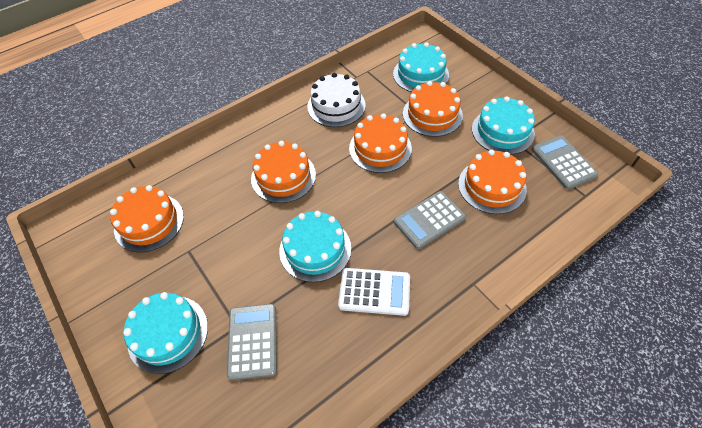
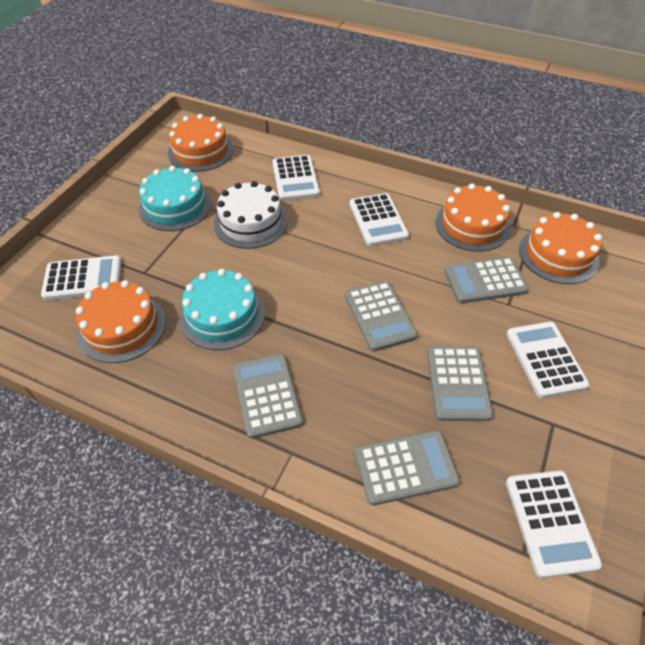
grey calculator: [227,304,277,380] [394,191,466,249] [531,135,598,189] = 3 -> [233,354,303,439] [345,281,418,351] [355,430,460,505] [427,346,493,421] [444,257,529,303] = 5
orange cake: [110,185,184,252] [251,141,316,203] [349,113,412,173] [403,81,463,137] [458,149,527,214] = 5 -> [76,280,166,363] [168,114,234,172] [435,183,511,252] [519,212,602,284] = 4
turquoise cake: [123,292,208,374] [279,211,351,282] [393,43,449,92] [472,97,535,155] = 4 -> [139,166,212,231] [180,269,265,350] = 2
white calculator: [338,268,410,316] = 1 -> [41,255,122,300] [272,155,320,201] [349,193,409,246] [506,322,590,398] [506,470,602,578] = 5

